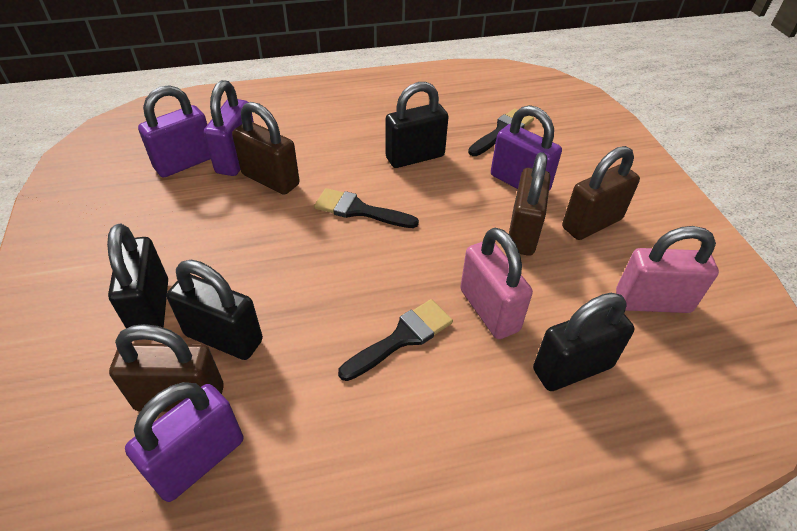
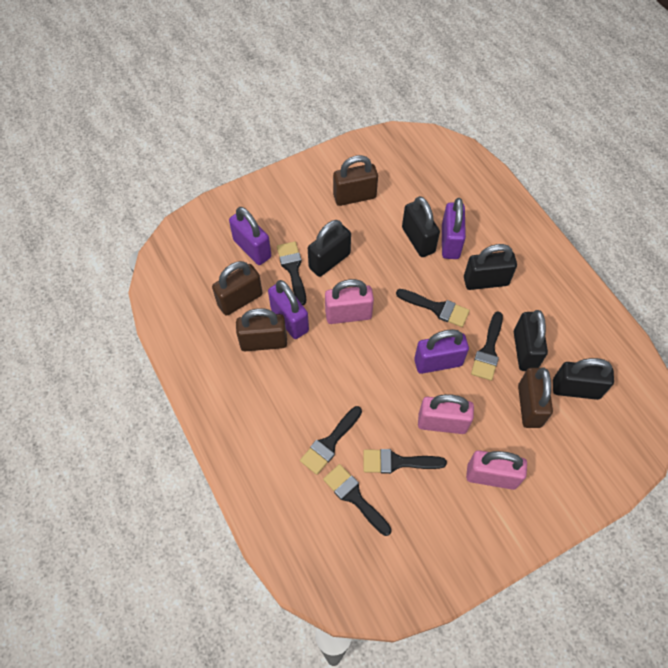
black brush: [314,188,419,228] [338,299,453,381] [468,108,534,156] = 3 -> [277,241,306,305] [300,406,362,475] [323,464,392,536] [363,449,447,474] [396,289,470,327] [471,311,503,381] = 6
black padlock: [107,224,168,328] [167,260,263,360] [386,82,448,168] [533,293,634,391] = 4 -> [308,220,351,277] [402,196,440,257] [464,244,517,290] [514,310,548,371] [553,358,614,400] = 5
pink padlock: [460,228,533,339] [616,226,719,313] = 2 -> [325,279,374,324] [418,394,474,434] [466,450,527,490] = 3

